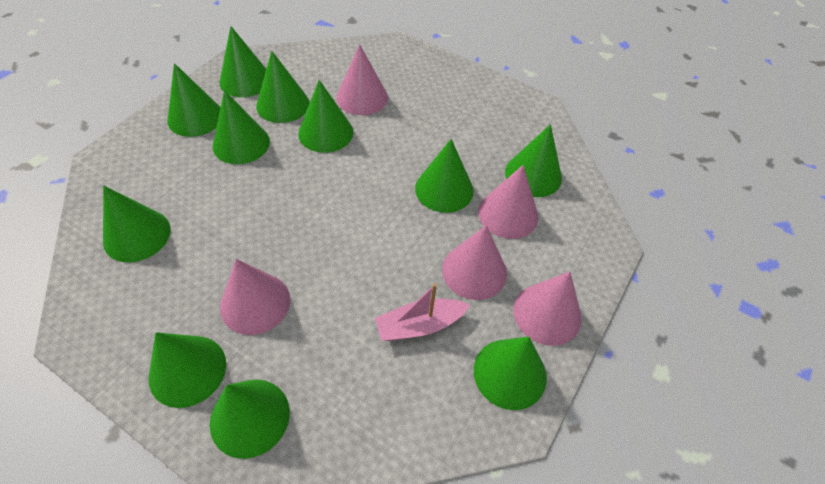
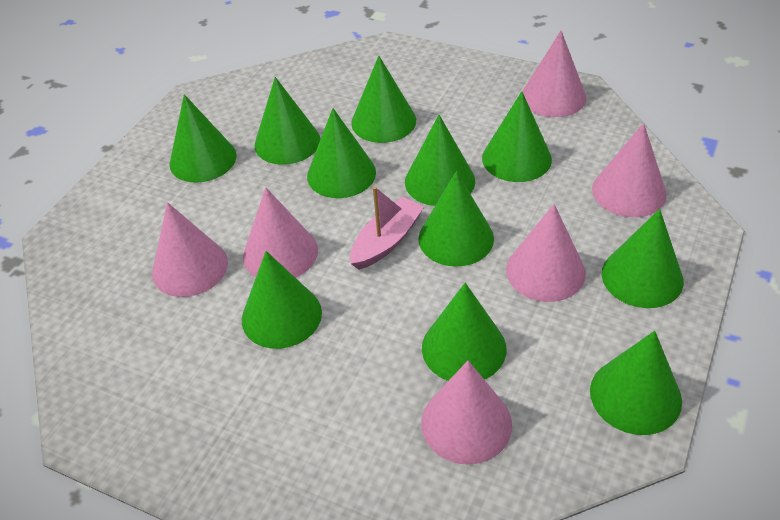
pink cone: [220,259,290,335] [336,44,388,115] [442,225,507,300] [478,165,538,239] [513,271,582,346] = 5 -> [152,202,228,297] [243,187,318,278] [421,361,512,465] [506,204,586,302] [522,31,586,117] [592,123,667,217] = 6

